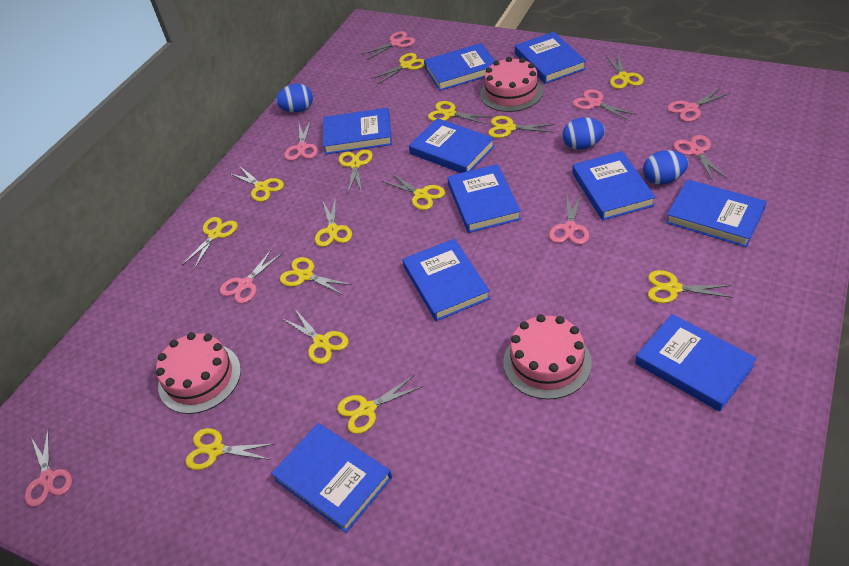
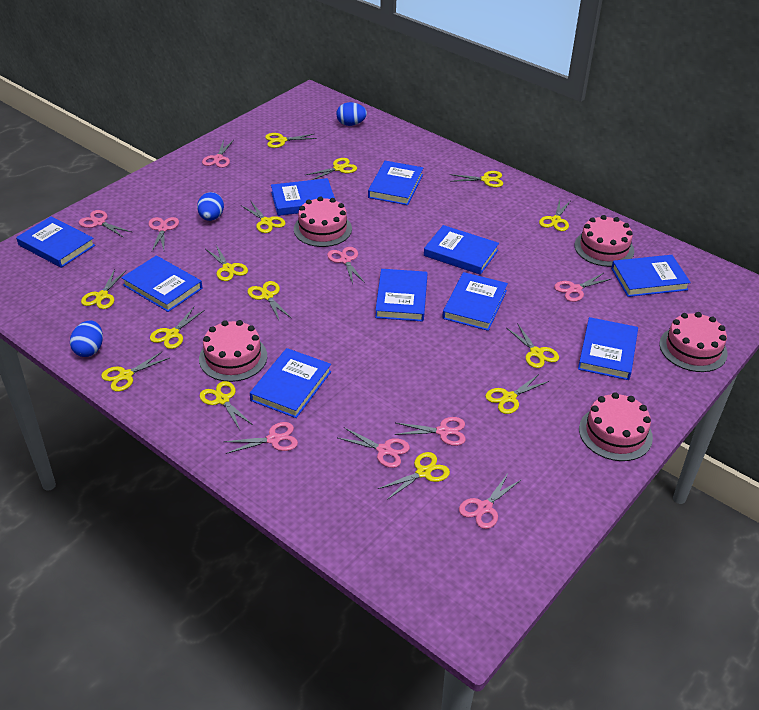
pink cake: [156,332,241,414] [480,57,543,112] [503,314,592,400] = 3 -> [199,320,267,382] [294,196,352,247] [575,215,634,267] [579,392,653,461] [659,312,728,372] = 5
pink scissors: [25,429,72,507] [220,249,283,303] [285,120,318,161] [360,31,415,60] [549,193,589,244] [573,89,637,121] [667,88,730,122] [674,135,727,181] = 8 -> [79,210,131,238] [149,217,179,251] [202,139,234,168] [224,422,298,454] [327,247,365,284] [338,427,410,468] [394,417,466,446] [459,473,521,529] [554,273,611,302] = 9

